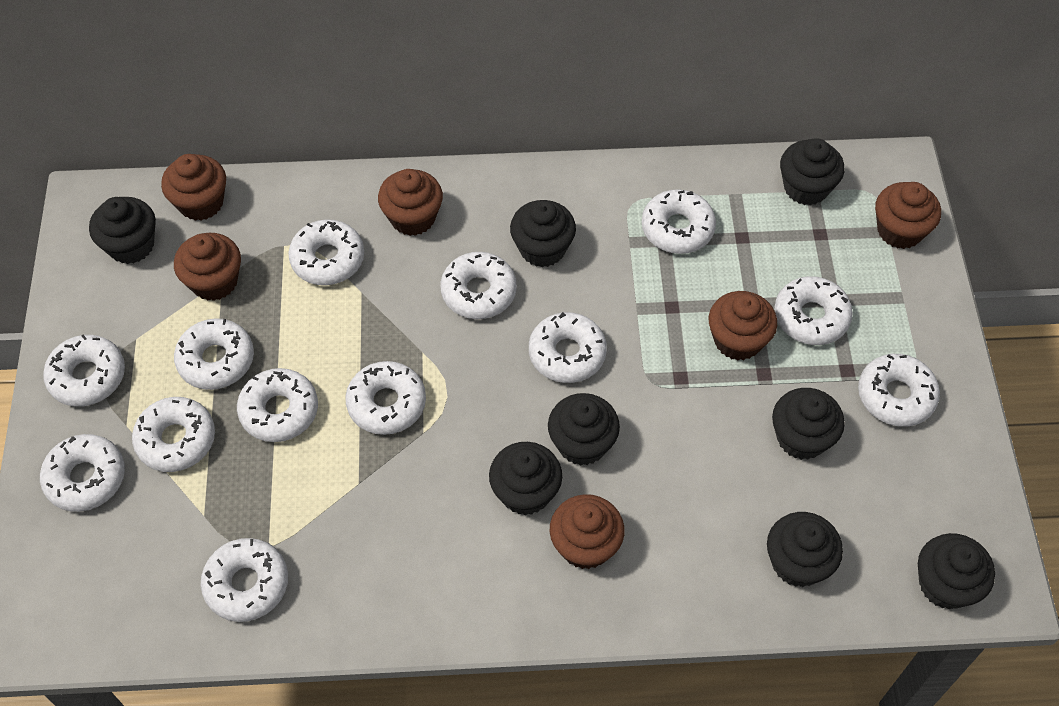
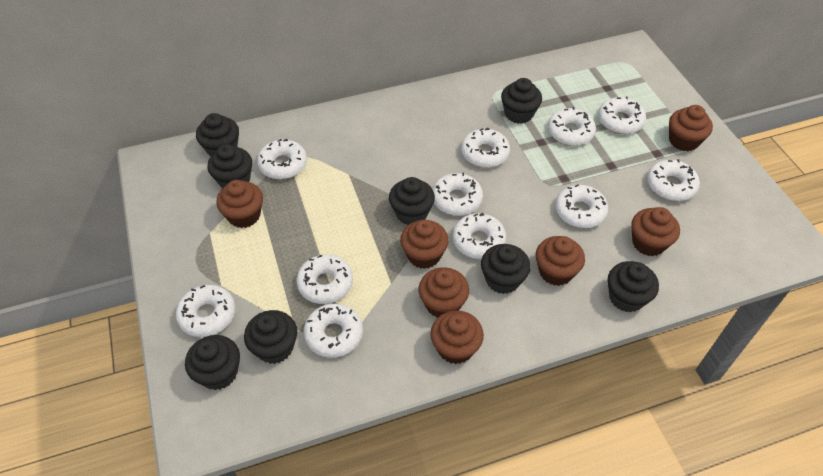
brown cupcake: [161,154,226,221] [174,233,241,301] [378,169,443,236] [550,494,625,569] [709,291,777,361] [875,182,941,249] = 6 -> [216,180,263,228] [400,219,449,269] [419,267,469,318] [431,310,484,364] [536,236,585,286] [631,207,680,256] [669,105,713,151] = 7
white donut: [40,434,125,512] [43,335,125,407] [132,397,215,472] [174,318,254,390] [200,538,288,622] [237,368,318,442] [288,219,364,285] [345,361,426,435] [440,252,517,319] [529,312,607,383] [642,189,716,254] [774,276,853,345] [858,354,940,427] = 13 -> [176,285,235,337] [257,139,307,179] [296,254,353,304] [304,303,363,358] [432,173,483,216] [452,213,506,259] [461,128,510,168] [548,107,596,146] [555,184,608,228] [598,96,646,134] [647,159,700,201] = 11

